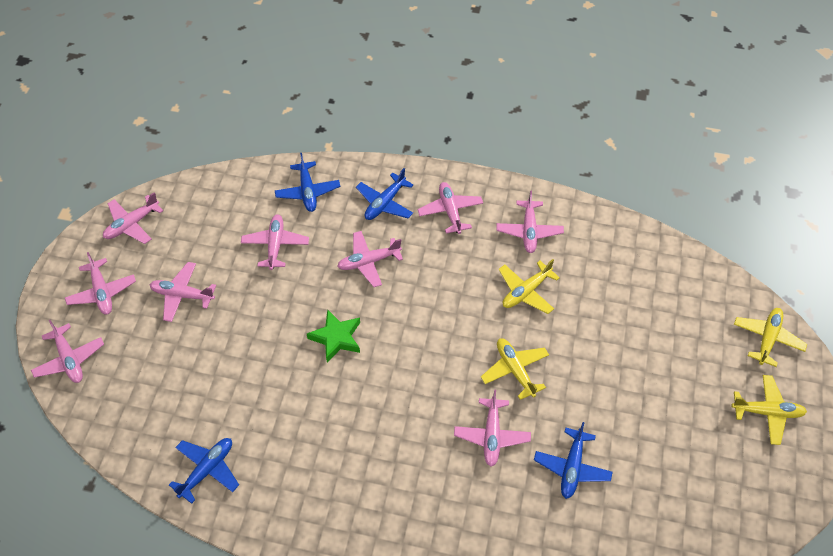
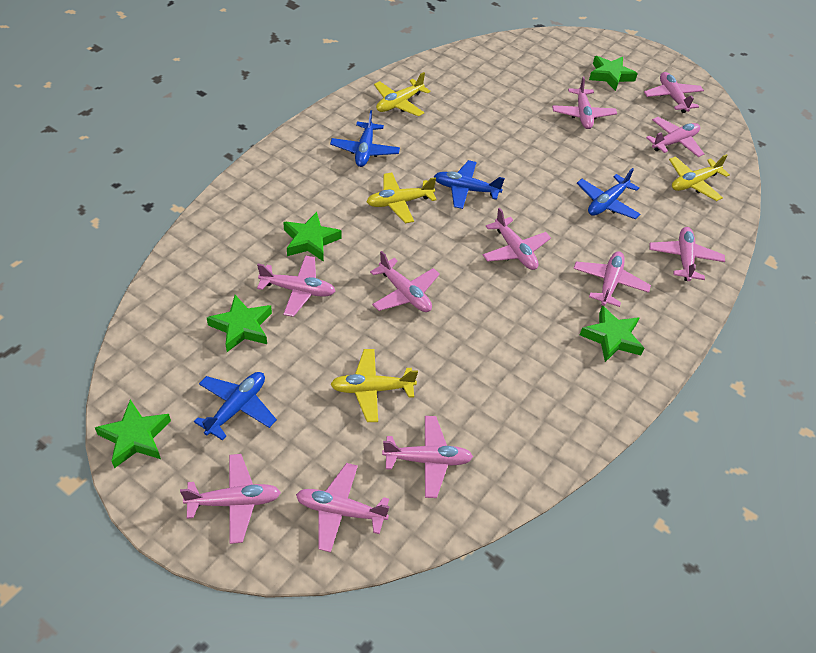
green star: [307,309,360,363] = 1 -> [95,400,171,468] [207,295,272,352] [283,212,342,262] [580,306,644,362] [589,56,638,91] = 5
pink plane: [31,320,104,383] [65,252,136,315] [103,192,163,244] [150,262,216,322] [241,214,309,270] [337,231,403,287] [417,182,483,234] [454,390,531,467] [496,190,564,253] = 9 -> [180,454,281,544] [257,255,335,317] [296,463,390,552] [370,251,440,312] [382,416,473,498] [483,208,551,270] [552,76,617,129] [573,251,651,307] [644,72,704,113] [646,117,704,157] [649,227,725,281] = 11

